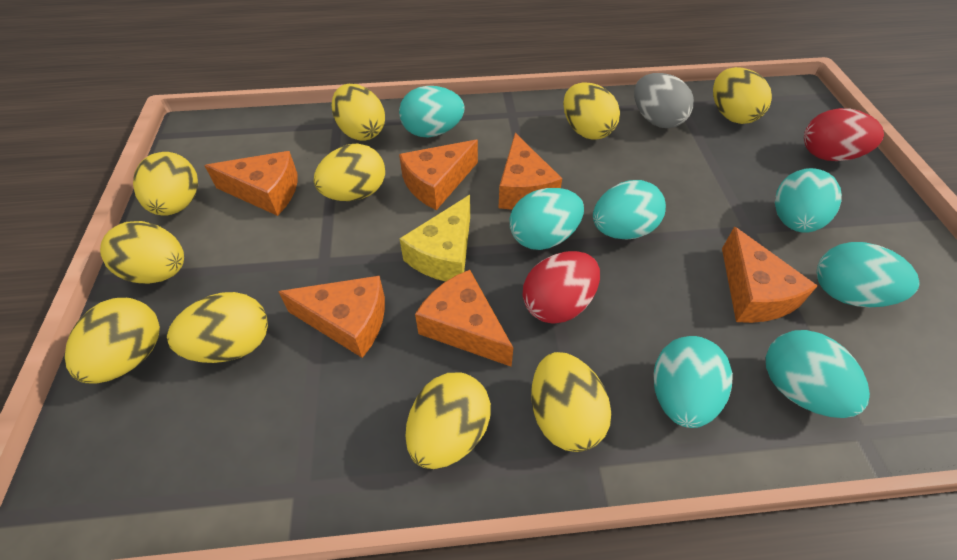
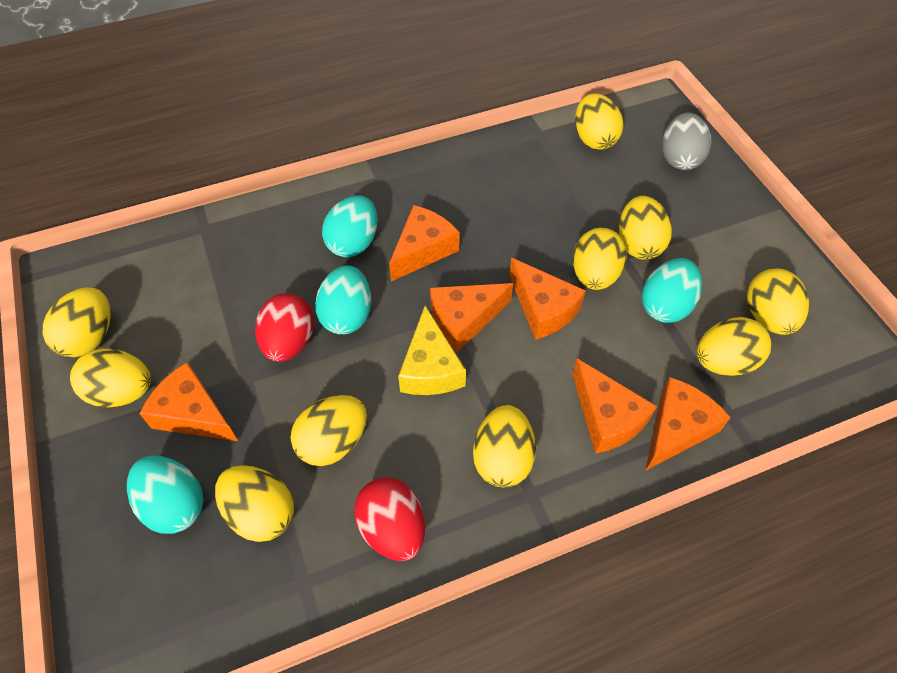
turquoise egg: [399,86,464,137] [510,188,584,250] [593,180,666,239] [654,336,733,428] [766,330,870,418] [775,168,842,233] [817,242,920,307] = 7 -> [127,455,203,534] [315,265,371,334] [322,195,378,257] [642,258,702,323] = 4

